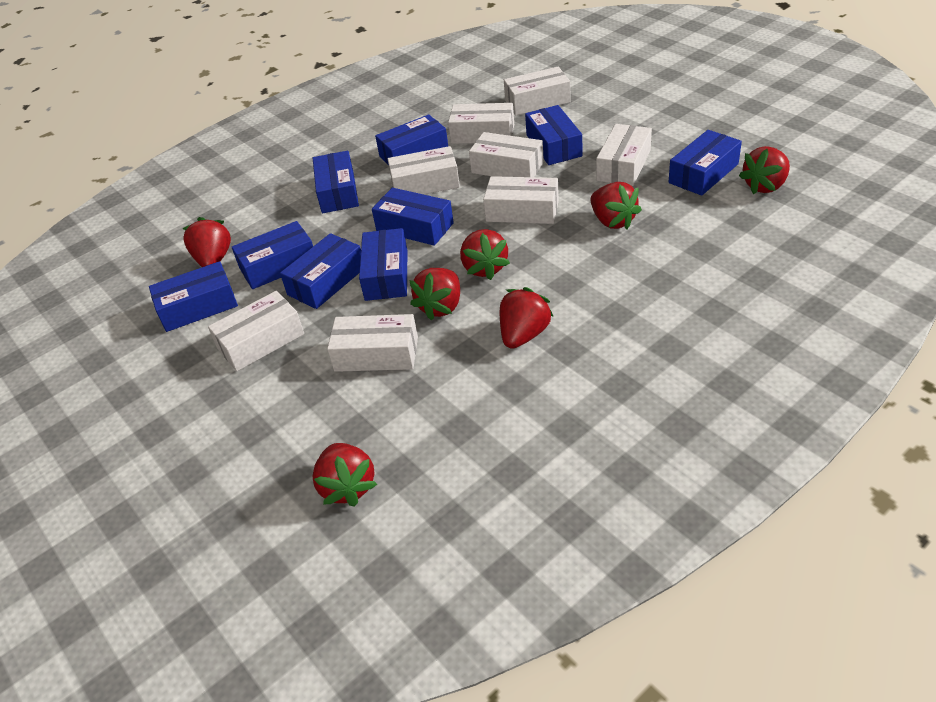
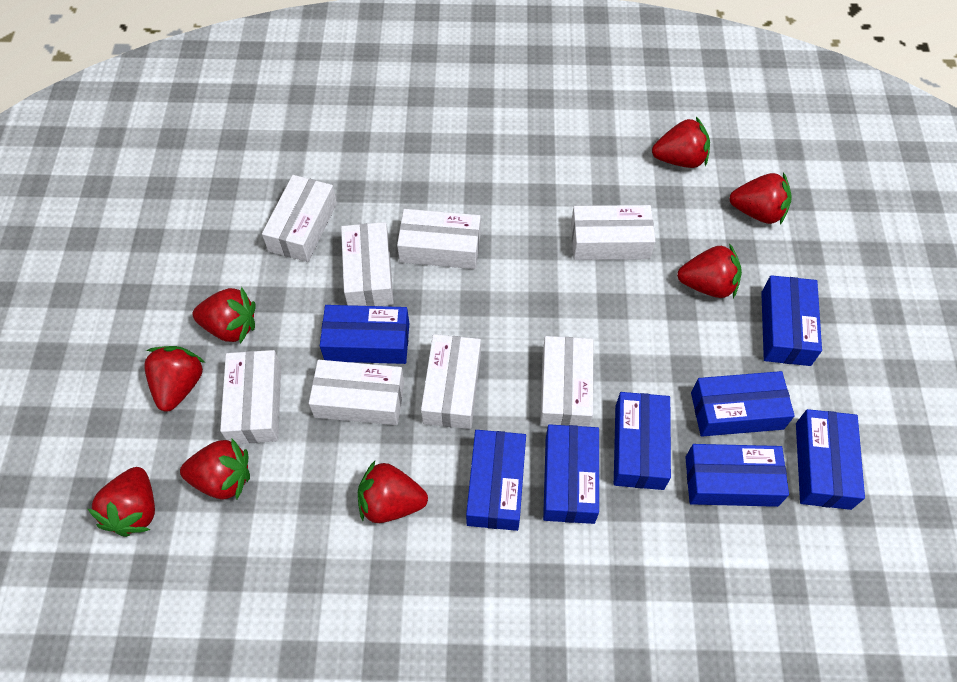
blue box: [149,261,238,332] [232,221,313,289] [280,233,361,309] [313,151,359,213] [359,228,407,301] [372,188,454,246] [375,114,448,165] [525,105,583,165] [669,130,742,196] = 9 -> [320,305,409,364] [466,430,526,531] [543,424,599,524] [614,392,671,490] [685,444,789,507] [691,371,795,437] [761,275,822,366] [796,409,865,510] = 8
red strawberry: [182,217,231,267] [312,443,377,507] [409,268,460,320] [460,229,510,280] [500,287,554,349] [590,182,642,229] [739,146,790,195] = 7 -> [88,467,155,537] [144,346,205,412] [180,439,250,499] [193,287,256,343] [358,461,428,523] [652,117,710,168] [677,243,742,298] [729,172,792,224] = 8

